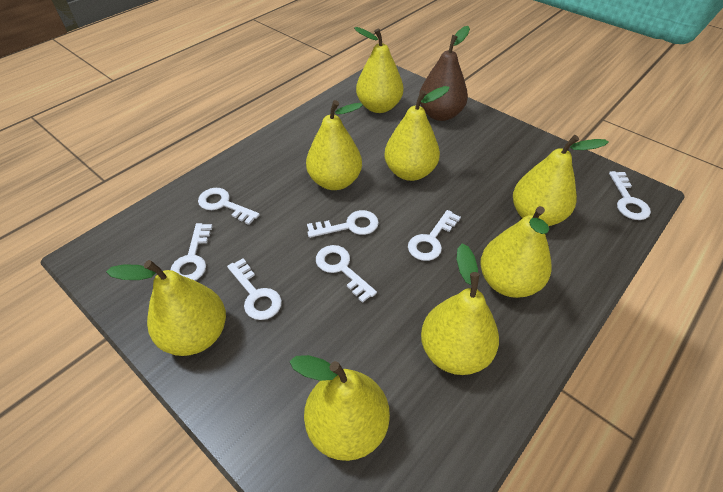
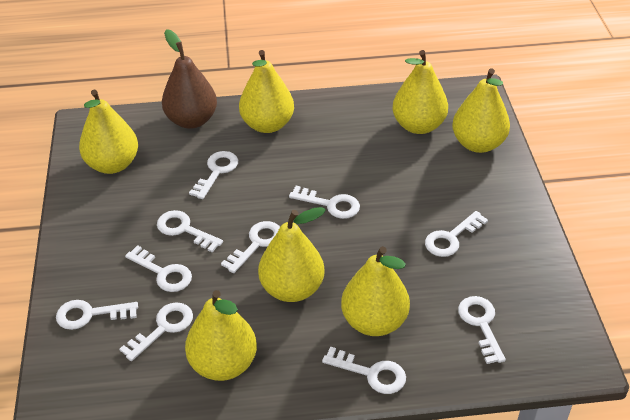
white key: [170,223,213,281] [198,188,260,225] [227,258,282,320] [307,210,379,238] [316,245,377,303] [408,210,461,261] [609,171,651,220] = 7 -> [56,300,138,330] [119,302,193,361] [125,245,192,292] [157,210,223,252] [189,151,238,199] [221,221,280,273] [289,186,360,219] [322,347,406,394] [425,211,488,257] [458,296,506,364] = 10
yellow pear: [106,260,226,356] [289,355,390,461] [306,100,363,190] [354,27,403,113] [384,86,450,181] [421,244,499,375] [480,206,551,298] [513,135,609,226] = 8 -> [79,89,138,174] [185,290,257,381] [239,50,294,133] [258,207,326,302] [341,246,410,336] [392,50,448,134] [452,68,510,153] = 7

